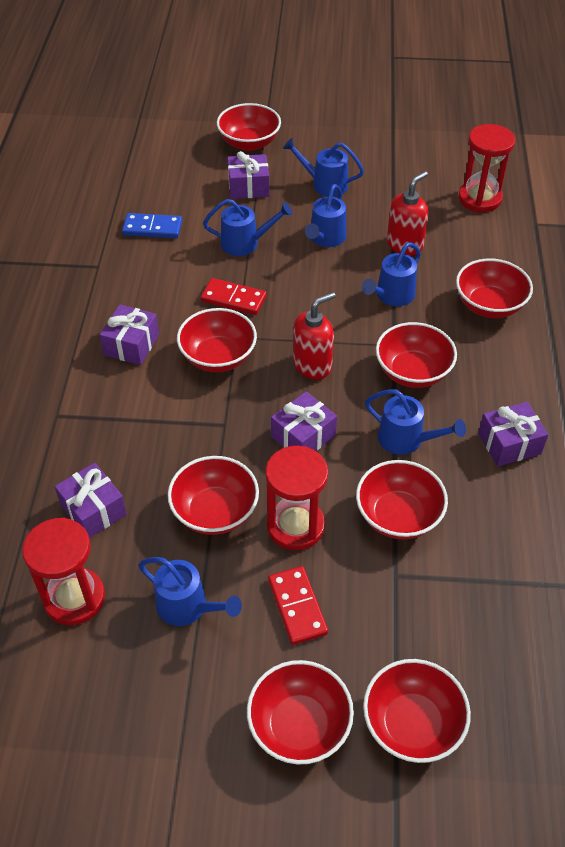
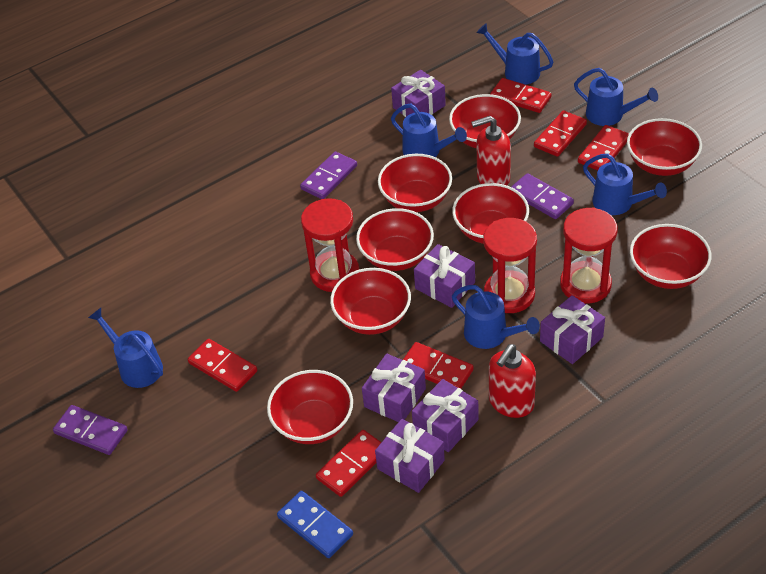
purple domino: none = 0 -> [53,405,128,455] [300,152,357,199] [511,173,574,219] = 3
purple gift: [55,463,127,538] [100,304,159,365] [227,151,270,199] [271,391,337,451] [478,402,549,466] = 5 -> [362,354,426,422] [375,419,445,493] [391,70,446,117] [412,379,479,452] [414,244,475,308] [540,295,605,364] = 6
red domino: [201,278,267,315] [268,566,328,645] = 2 -> [188,339,257,392] [316,430,382,497] [403,342,474,389] [490,78,552,113] [534,111,587,157] [578,125,629,171] = 6

